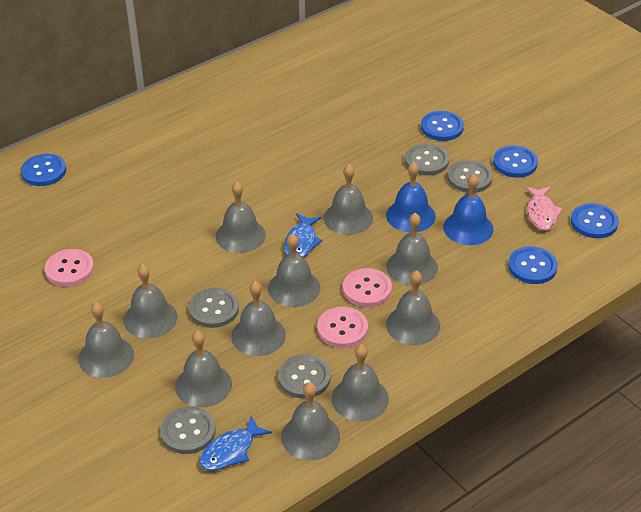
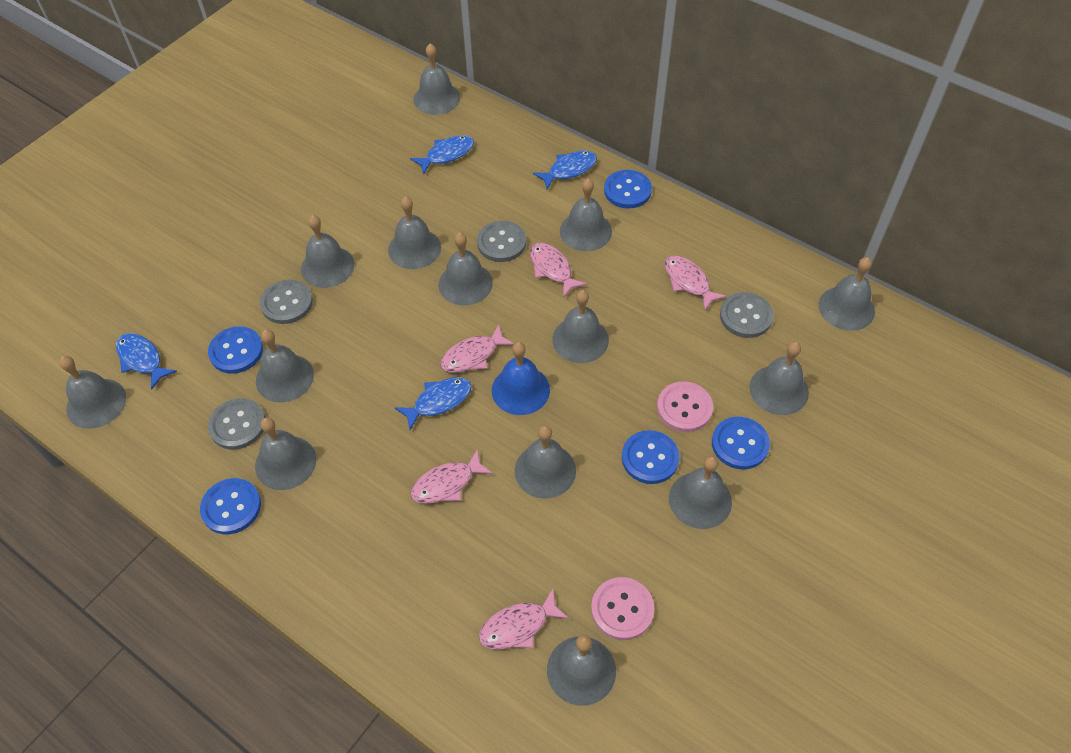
blue bell: [386,162,436,233] [443,174,494,245] = 2 -> [492,342,550,415] = 1
blue fish: [199,416,272,471] [284,213,323,258] = 2 -> [116,333,177,390] [395,377,472,430] [410,135,474,175] [533,150,597,189] = 4
grey bell: [79,302,134,378] [124,264,177,339] [175,331,232,407] [216,182,266,253] [231,281,286,356] [268,234,320,307] [281,382,340,461] [324,164,373,235] [331,344,389,421] [386,213,438,285] [386,270,440,345] = 11 -> [59,356,126,429] [255,417,316,490] [256,329,314,402] [301,215,354,288] [388,196,441,269] [413,44,460,115] [439,233,493,305] [515,425,576,499] [547,635,616,706] [552,290,609,363] [560,178,612,251] [669,456,732,529] [749,342,809,415] [819,257,875,331] = 14
grey button: [160,407,216,454] [189,288,239,328] [278,354,331,399] [405,144,449,175] [448,160,493,193] = 5 -> [208,398,265,450] [260,279,313,324] [477,221,526,262] [720,292,773,338] = 4
pink button: [45,249,94,287] [317,307,368,348] [343,268,392,307] = 3 -> [591,577,654,640] [657,381,713,432] = 2
pink fish: [525,187,563,230] = 1 -> [410,449,493,504] [440,325,514,373] [479,589,569,650] [530,242,587,297] [664,255,727,310] = 5

